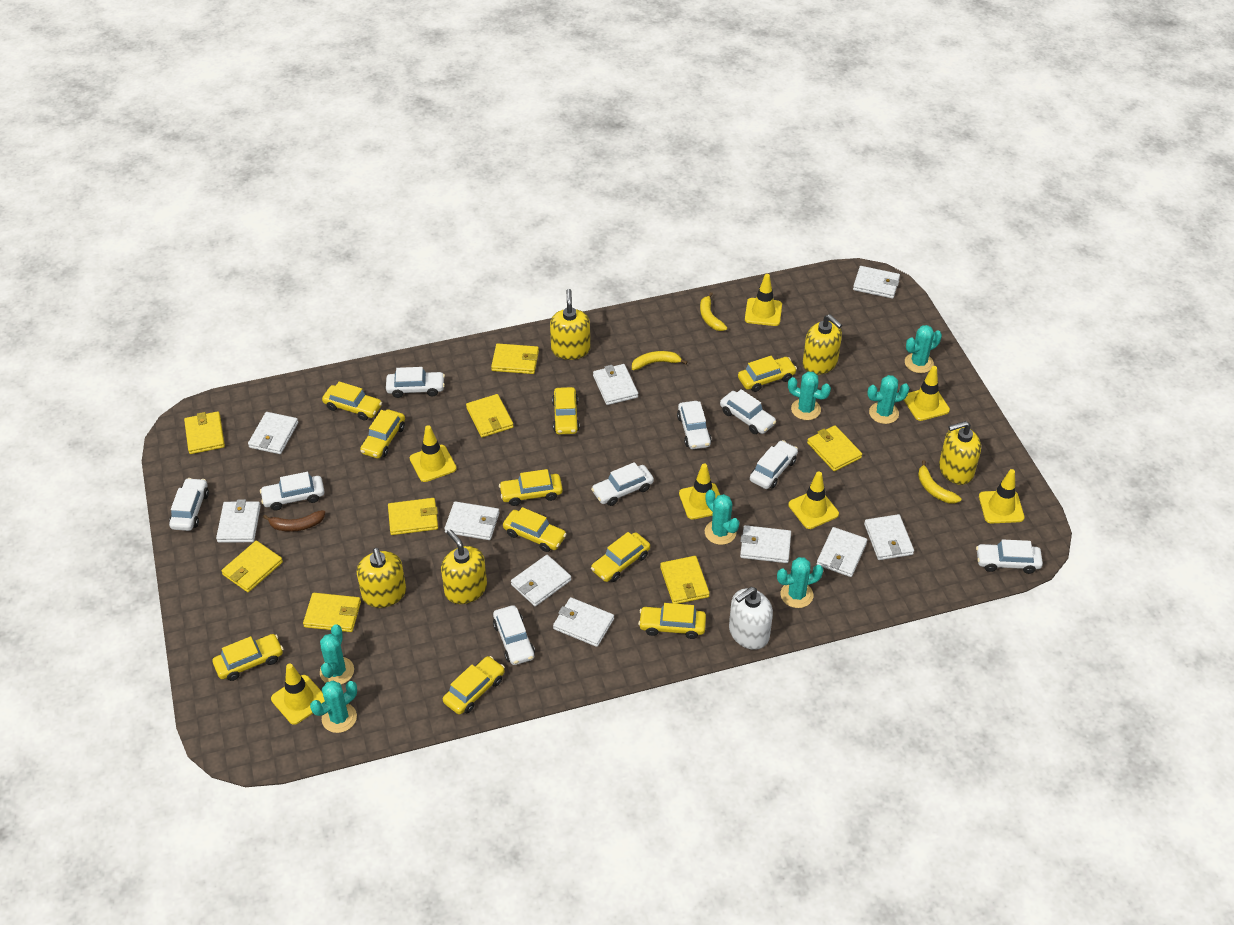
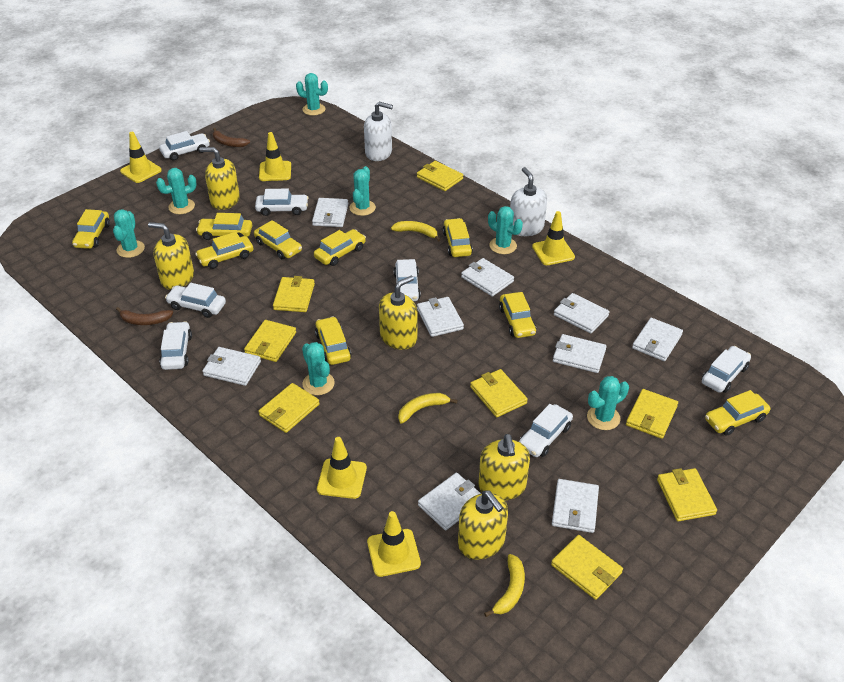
brown banana: [263,510,325,532] = 1 -> [116,307,173,325] [213,128,250,147] = 2
white car: [169,478,209,531] [260,472,325,511] [386,367,445,398] [493,605,535,665] [591,462,654,506] [677,401,712,449] [720,389,776,434] [750,440,798,489] [976,539,1043,574] = 9 -> [159,131,210,161] [159,321,192,370] [165,283,226,318] [255,188,308,216] [394,259,421,301] [519,404,573,457] [702,346,751,393] = 7
white soap dispenser: [729,587,773,650] = 1 -> [364,102,393,161] [510,167,547,236] = 2
white wallet: [216,499,261,543] [248,412,298,454] [444,501,500,540] [511,555,572,606] [553,597,614,647] [593,364,638,405] [740,525,791,563] [817,527,867,577] [853,266,900,299] [864,514,914,560] = 10 -> [202,347,261,386] [312,198,348,227] [417,297,464,337] [418,473,481,530] [461,258,514,296] [552,479,599,533] [553,334,607,373] [554,293,610,334] [632,318,683,361] = 9
yellow car: [213,634,283,681] [322,381,382,421] [360,409,405,458] [443,656,505,714] [499,469,563,506] [503,507,567,552] [552,387,580,435] [591,532,650,582] [638,603,706,639] [738,356,797,392] = 10 -> [72,209,110,249] [195,232,253,269] [196,213,252,240] [254,220,302,259] [314,229,366,266] [315,316,351,365] [443,218,473,257] [499,292,536,338] [705,390,770,436] = 9
yellow traffic cone: [271,663,325,725] [410,425,457,482] [679,464,720,520] [745,274,782,326] [789,472,839,529] [904,366,950,421] [979,469,1025,523] = 7 -> [120,132,162,183] [259,132,291,181] [317,437,367,499] [367,511,421,577] [532,211,575,265] = 5

